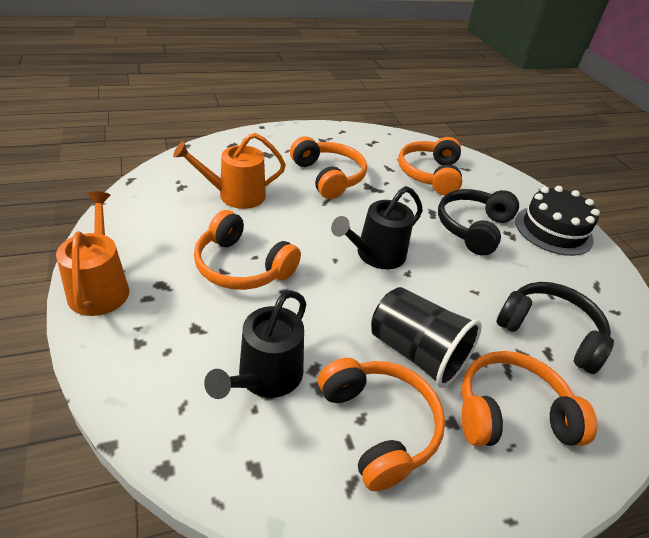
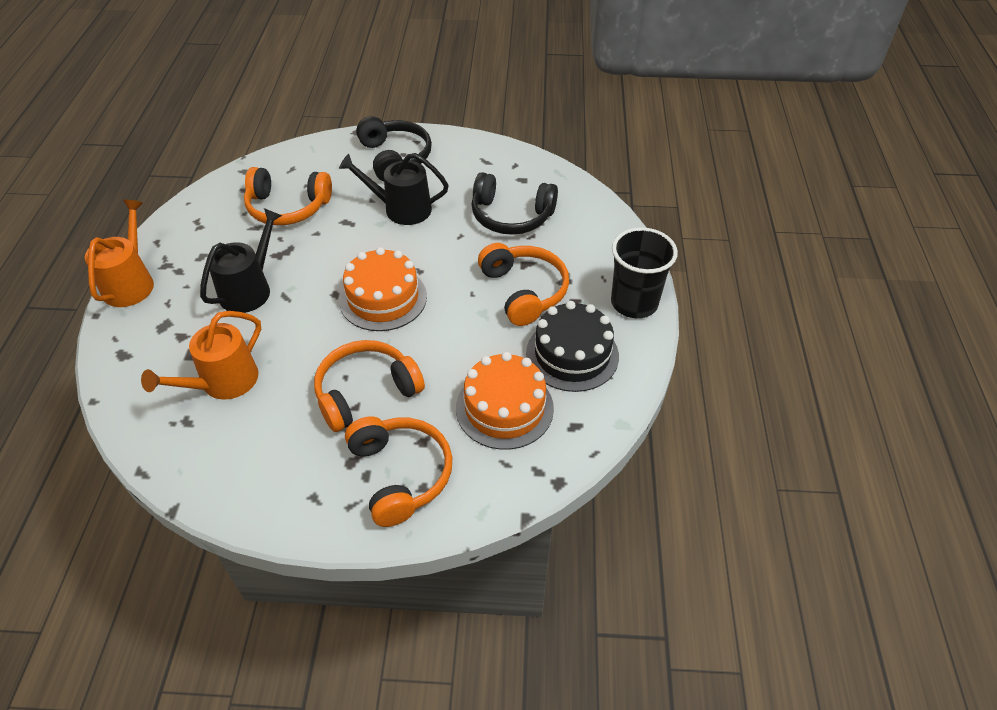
orange cake: none = 0 -> [339,247,427,331] [456,352,554,450] = 2
orange headphones: [194,210,301,290] [290,136,367,199] [318,358,445,491] [398,137,462,195] [461,351,597,446] = 5 -> [244,167,332,225] [314,340,425,432] [345,416,452,527] [478,243,569,326] = 4

